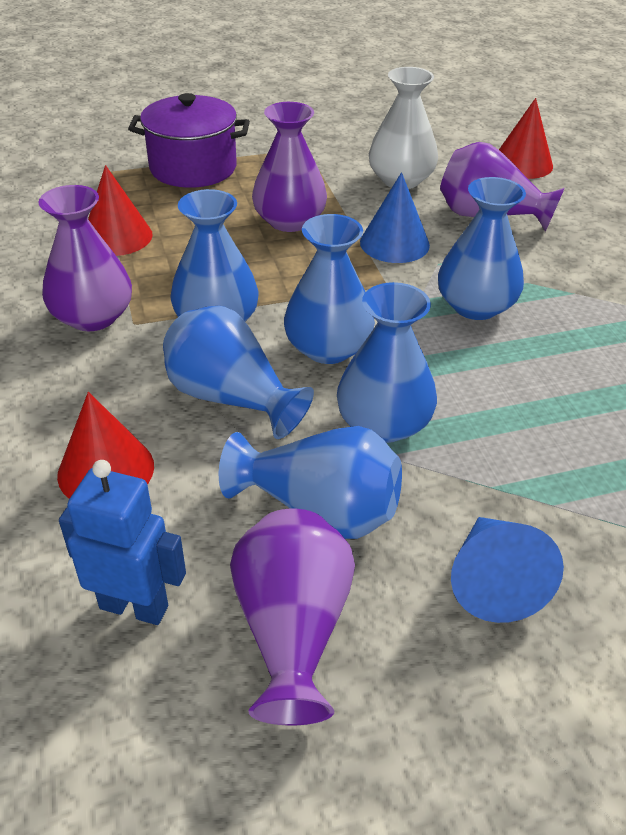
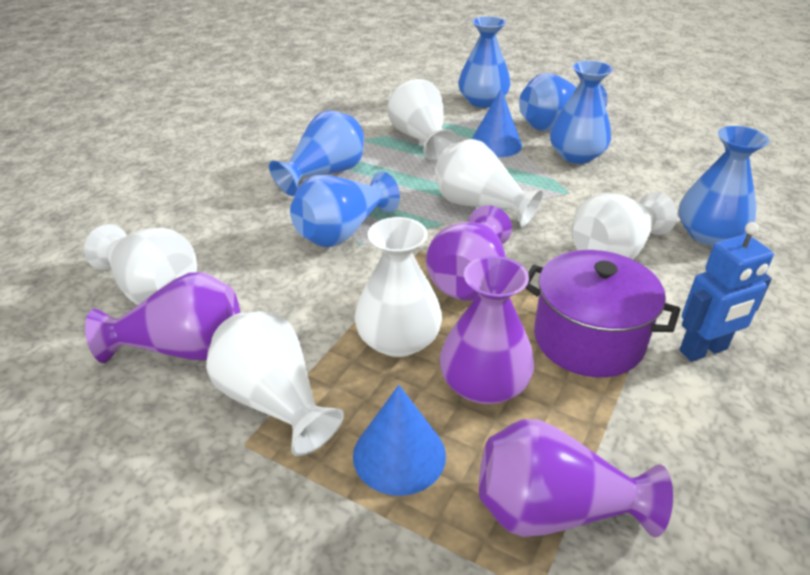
red cone: [57,392,154,499] [88,165,153,256] [499,98,553,179] = 3 -> none = 0
white vase: [369,67,438,189] = 1 -> [84,224,197,305] [206,311,344,456] [355,217,442,357] [387,79,458,161] [435,139,544,227] [572,192,677,260] = 6

